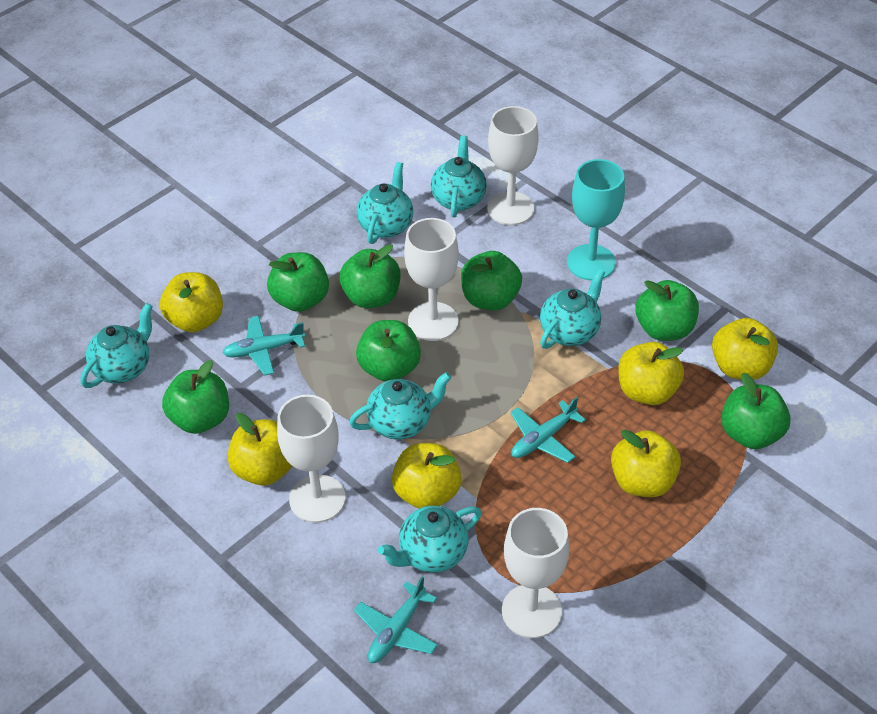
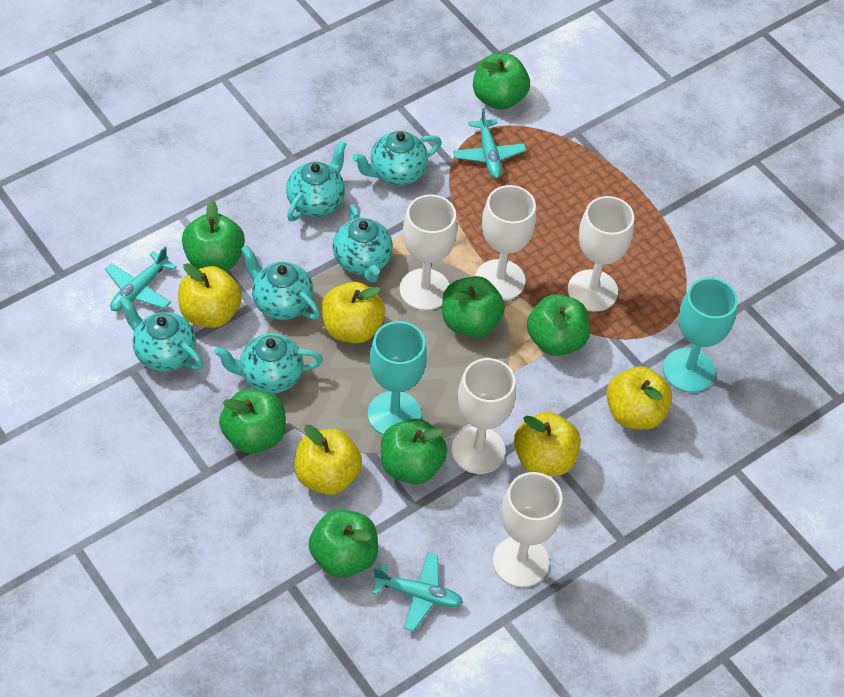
turquoise goblet: [567,159,625,281] = 1 -> [368,321,427,435] [663,277,738,393] = 2
white goblet: [277,395,346,523] [404,218,459,341] [487,106,539,225] [502,508,569,638] = 4 -> [400,194,457,311] [452,358,516,474] [475,185,536,301] [493,472,563,587] [568,196,634,312] = 5
yellow apple: [160,272,223,332] [228,413,292,486] [392,443,462,509] [611,430,681,497] [618,342,684,405] [712,318,778,380] = 6 -> [178,263,242,328] [295,425,362,495] [322,282,385,343] [514,412,581,476] [606,366,672,429] = 5

